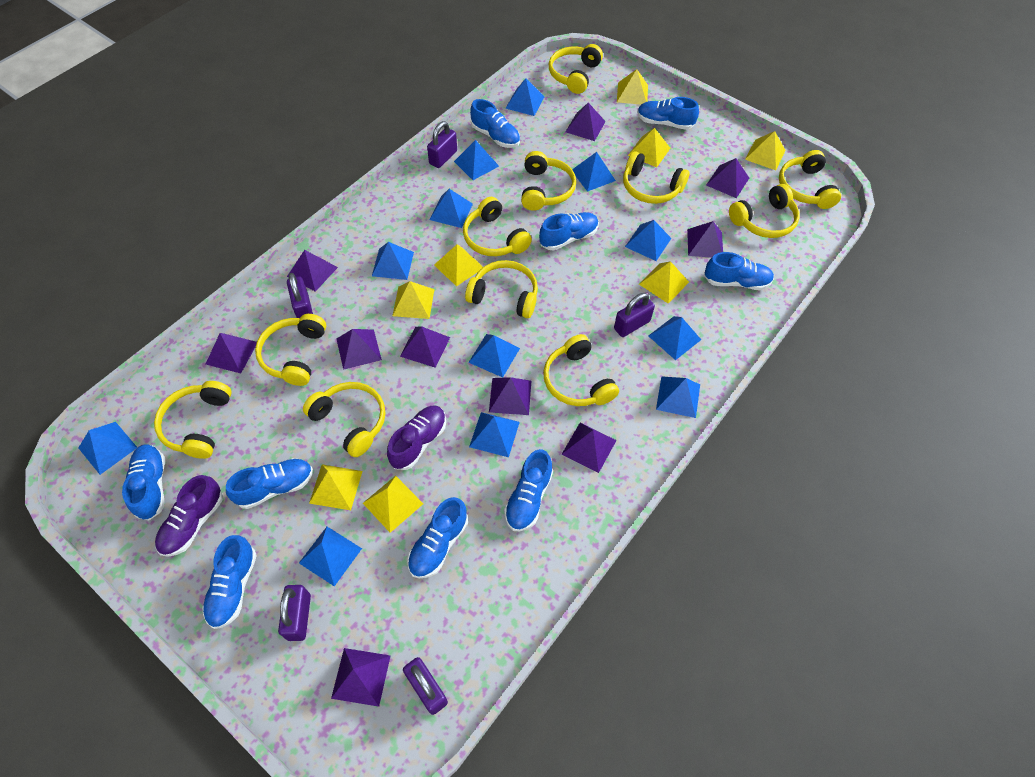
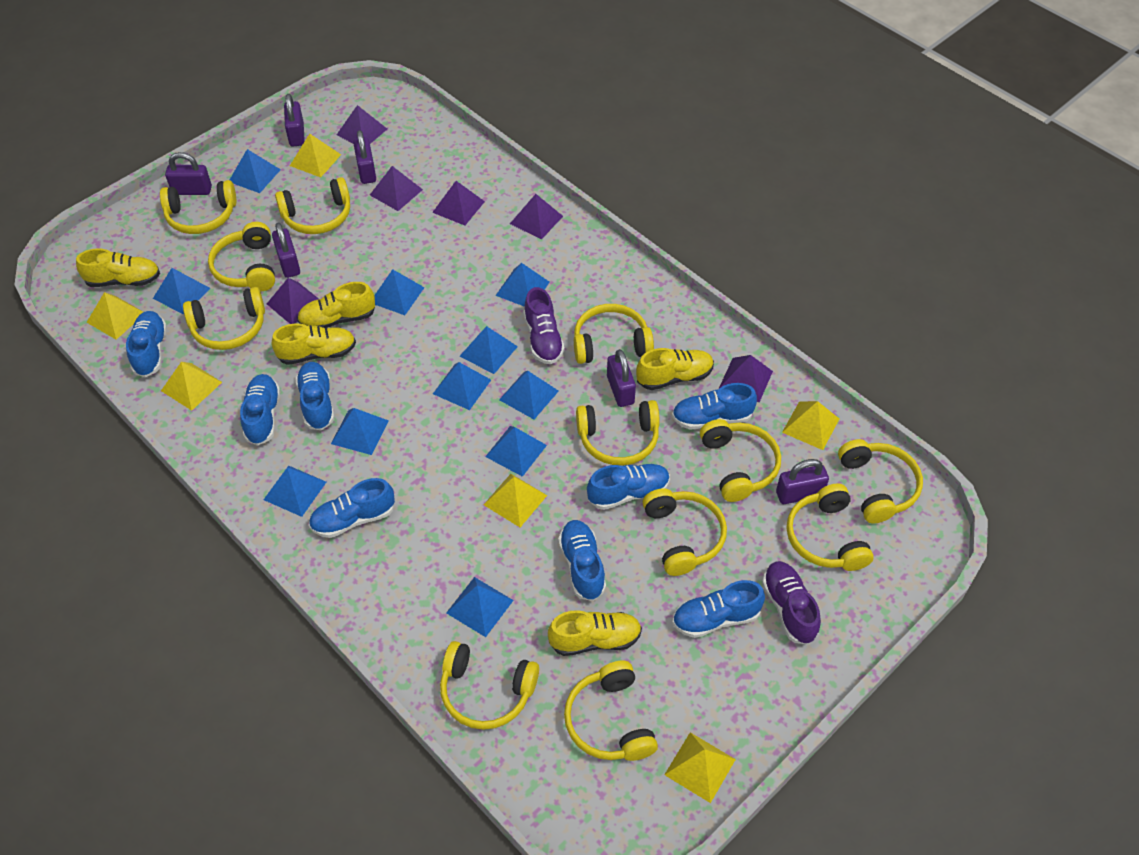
blue pyramid: [78,422,138,475] [299,527,362,586] [372,242,414,280] [429,189,473,228] [454,140,499,180] [468,334,520,378] [469,412,520,457] [505,78,544,116] [572,152,616,192] [625,220,672,261] [649,316,701,360] [656,376,700,418] = 12 -> [153,268,211,315] [230,149,281,193] [263,466,326,517] [331,408,389,455] [374,269,425,315] [433,362,491,410] [446,577,514,637] [460,326,518,374] [485,426,547,477] [495,263,550,307] [499,371,559,419] = 11
blue shoe: [122,444,165,520] [202,535,257,629] [226,458,313,509] [407,497,468,578] [470,99,520,148] [504,449,553,531] [539,212,599,250] [637,97,699,130] [704,252,774,290] = 9 -> [126,311,167,377] [240,374,280,445] [295,362,334,430] [309,478,395,538] [558,520,606,601] [587,464,670,510] [672,383,757,430] [672,580,765,638] = 8
purple padlock: [278,585,311,641] [287,273,313,318] [403,657,448,715] [427,121,457,168] [614,293,655,337] = 5 -> [165,152,212,195] [272,222,300,278] [284,94,305,147] [353,130,376,184] [607,349,636,407] [776,459,829,504] = 6
purple pyramid: [206,333,257,373] [287,250,338,292] [331,648,391,707] [336,329,382,370] [400,326,450,368] [489,377,531,415] [562,423,617,473] [566,103,606,141] [687,221,723,258] [706,158,749,198] = 10 -> [267,278,319,324] [337,105,387,144] [370,166,423,211] [432,181,485,225] [510,194,563,240] [719,355,773,402] = 6
yellow headphones: [154,381,232,459] [255,314,326,386] [303,382,385,457] [463,197,532,256] [465,260,538,318] [521,151,576,211] [543,334,619,406] [549,44,603,94] [623,151,690,204] [729,184,800,238] [779,150,841,209] = 11 -> [160,180,237,234] [183,287,265,350] [208,222,275,291] [275,177,350,234] [440,641,539,730] [564,660,658,761] [574,304,654,364] [576,400,660,466] [643,488,727,576] [700,419,781,502] [787,483,874,571] [838,439,923,523] = 12
yellow pyramid: [309,465,362,510] [363,476,423,533] [392,281,435,319] [434,244,483,286] [617,69,648,105] [628,128,670,167] [639,261,689,304] [745,131,786,170] = 8 -> [86,292,143,340] [161,362,222,411] [290,133,341,177] [484,474,547,527] [664,732,736,803] [782,401,839,450] = 6
yellow shoe: none = 0 -> [76,249,160,287] [272,323,356,365] [297,282,375,328] [548,610,642,656] [636,348,714,390] = 5

